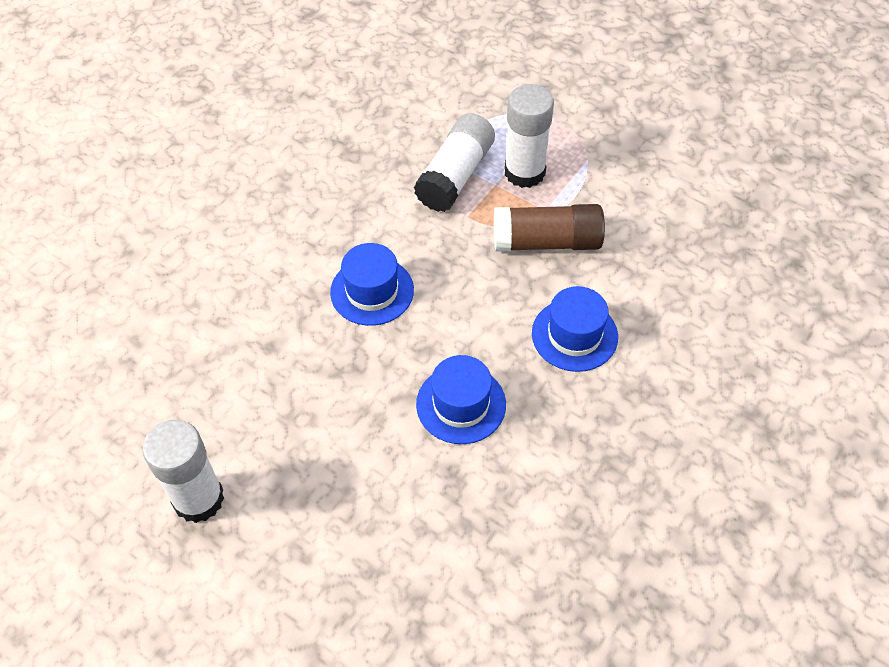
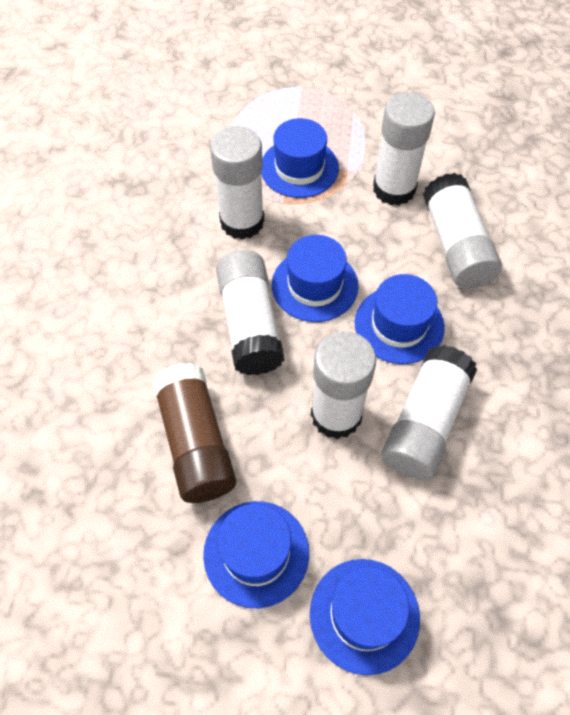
blue hat: [330,243,414,326] [416,355,506,444] [532,286,618,372] = 3 -> [203,501,309,608] [261,118,339,198] [272,235,359,322] [310,559,420,675] [355,274,445,364] = 5
white glue stick: [143,419,224,523] [414,113,495,212] [504,84,554,188] = 3 -> [210,126,264,239] [216,250,285,375] [311,331,376,439] [373,92,435,206] [382,345,477,480] [423,173,502,289] = 6

